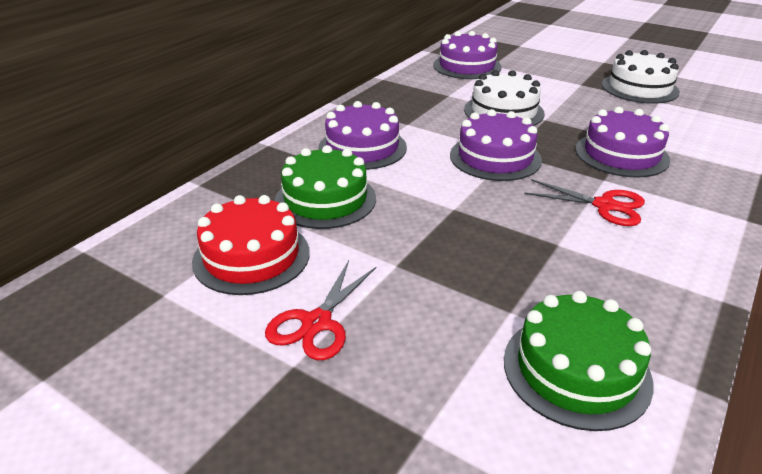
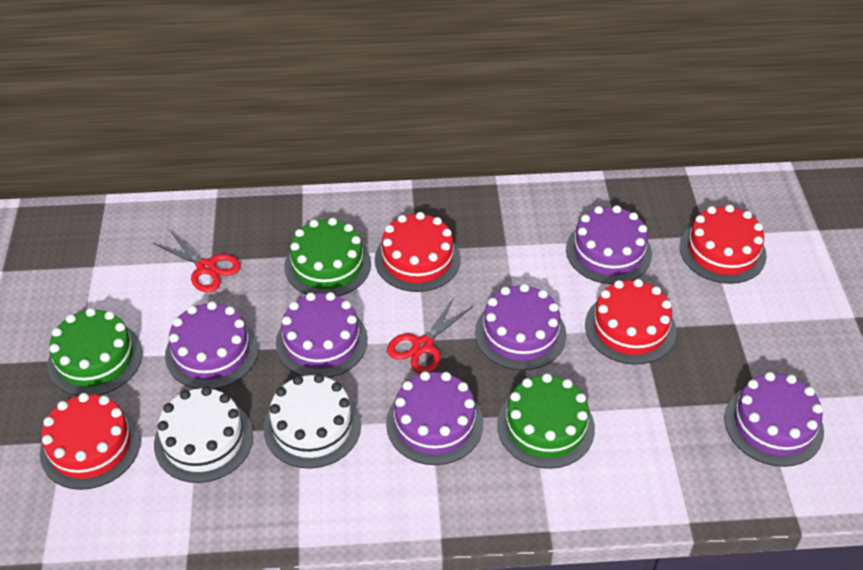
green cake: [275,145,376,229] [504,291,654,431] = 2 -> [48,308,143,396] [285,218,371,296] [497,373,595,469] = 3
purple cake: [318,101,407,170] [433,31,502,79] [450,109,542,181] [575,107,670,178] = 4 -> [165,301,258,389] [276,292,368,378] [386,371,483,465] [475,284,566,370] [566,205,652,284] [724,372,824,467] = 6
red cake: [192,195,310,295] = 1 -> [40,393,141,490] [375,212,461,292] [585,279,676,365] [680,205,767,284] = 4

